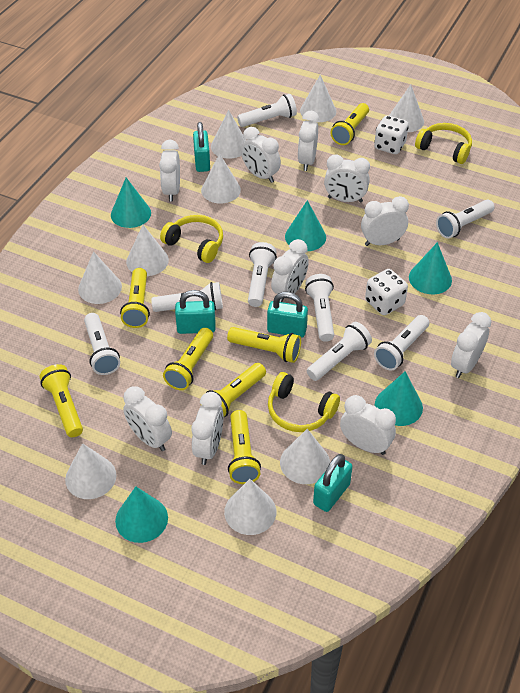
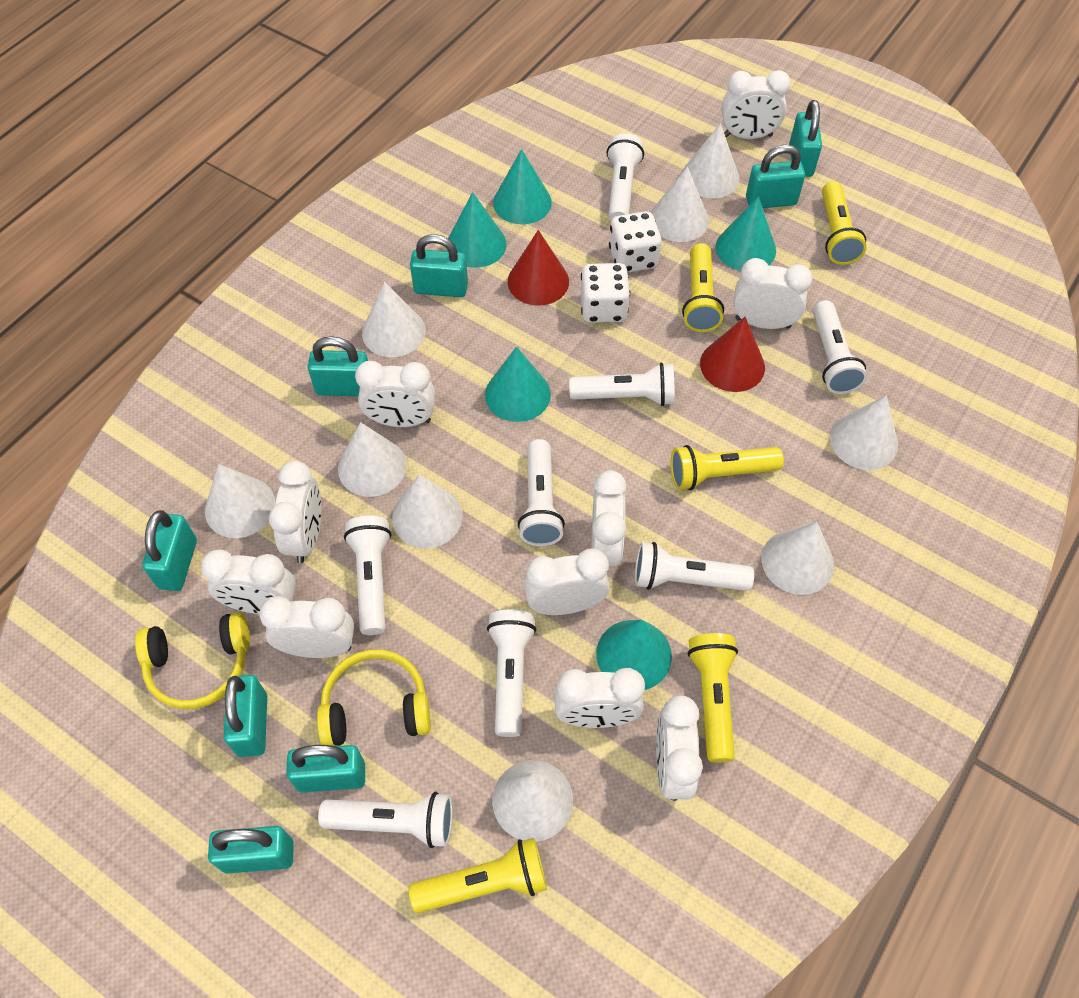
red cone: none = 0 -> [508,230,569,306] [700,317,765,392] = 2
turquoise padlock: [175,290,216,334] [193,122,210,172] [267,292,308,338] [313,454,353,512] = 4 -> [142,510,197,591] [208,826,294,874] [224,675,267,757] [286,745,365,792] [308,336,368,396] [410,234,468,297] [746,145,805,208] [789,100,822,177] = 8
yellow flashlight: [39,364,83,437] [120,268,150,328] [163,328,213,390] [206,363,266,417] [227,327,301,363] [228,410,261,484] [330,103,369,145] = 7 -> [409,838,547,913] [671,445,784,490] [682,243,724,332] [688,633,738,763] [822,181,867,265] = 5
yellow headphones: [160,215,223,263] [268,372,340,432] [415,123,472,164] = 3 -> [135,612,250,709] [317,649,431,746] = 2

